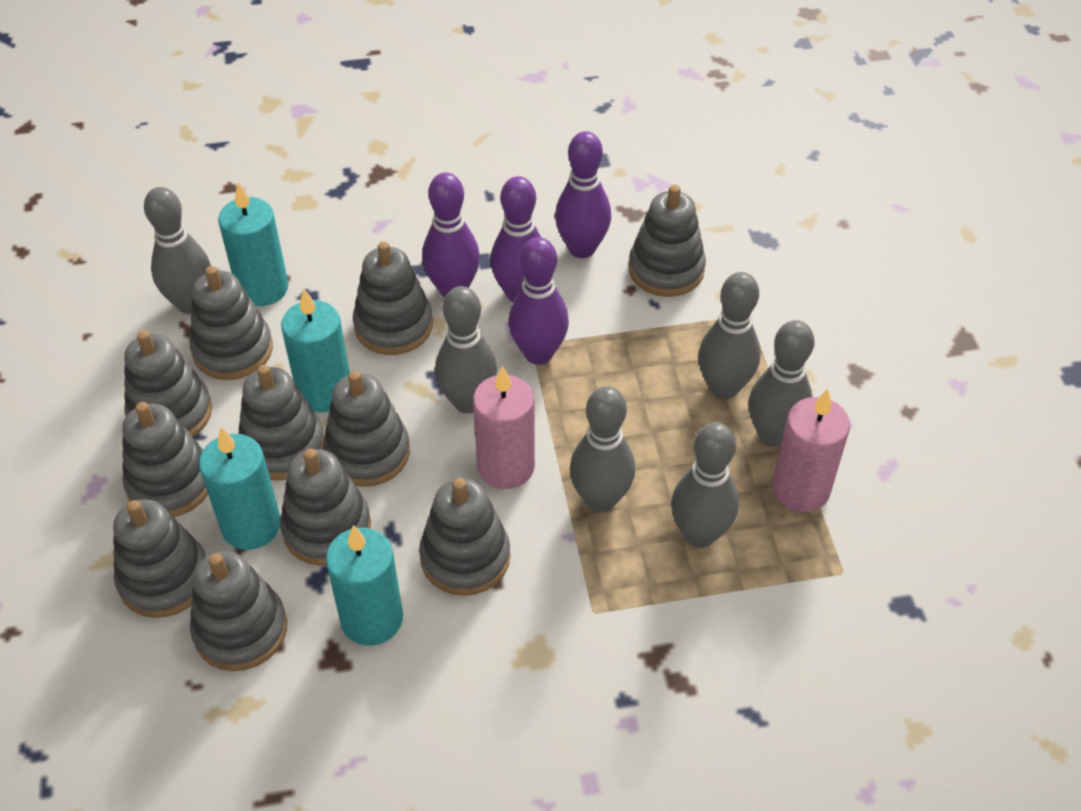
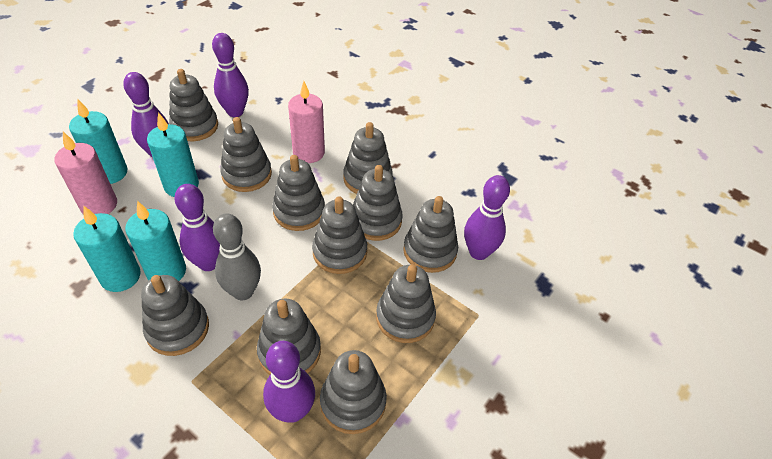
grey bowling pin: [144,187,211,314] [435,286,497,413] [570,386,635,512] [671,422,739,548] [698,272,760,399] [749,320,814,447] = 6 -> [213,213,261,300] = 1
purple bowling pin: [422,173,480,298] [491,176,541,302] [509,237,569,365] [555,131,611,258] = 4 -> [123,72,169,158] [174,184,220,271] [212,33,249,117] [263,341,315,423] [464,175,510,260] = 5

